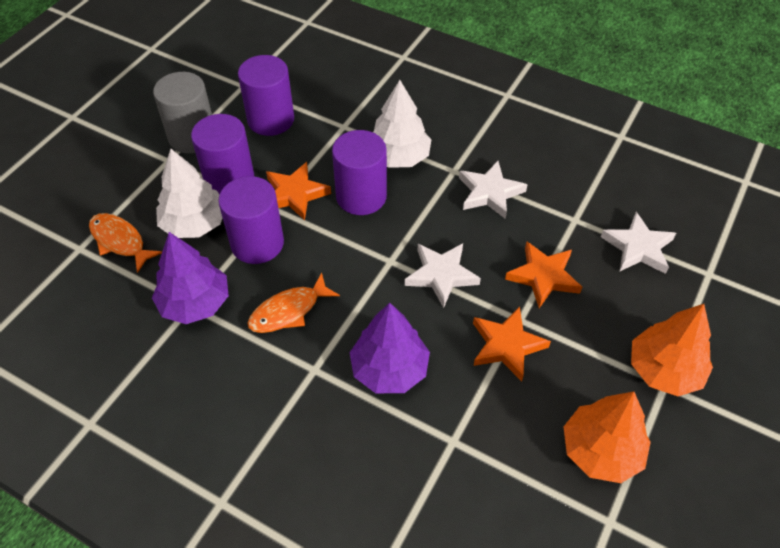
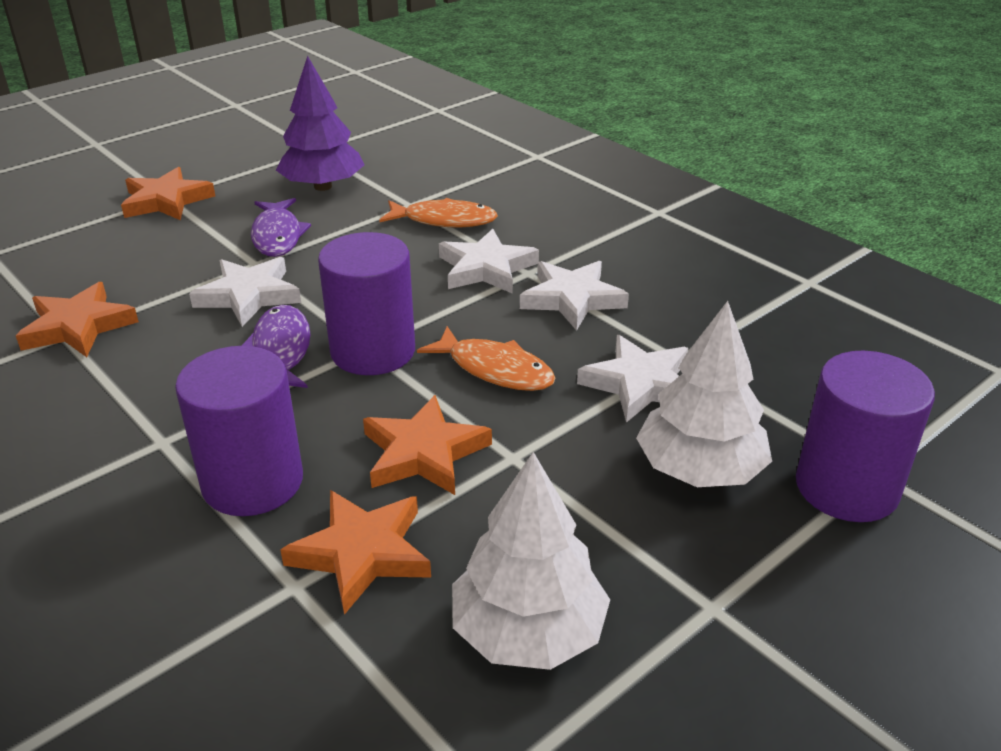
grey cylinder: [153,72,212,154] = 1 -> none = 0
orange star: [266,162,331,221] [473,307,551,381] [505,241,582,308] = 3 -> [16,282,139,357] [121,167,215,220] [280,490,431,615] [363,395,492,495] = 4
orange tree: [564,391,651,483] [631,304,713,396] = 2 -> none = 0
purple cylinder: [191,114,254,194] [218,176,284,264] [238,55,294,136] [332,130,387,215] = 4 -> [175,346,303,516] [318,232,415,375] [796,351,935,522] = 3
purple fish: none = 0 -> [241,305,311,388] [251,198,311,257] = 2
purple tree: [152,232,229,324] [349,303,430,393] = 2 -> [276,56,365,191] = 1
white star: [405,243,481,308] [459,161,527,219] [601,212,676,274] = 3 -> [189,257,301,327] [439,229,539,294] [520,261,629,331] [577,335,688,423] = 4

